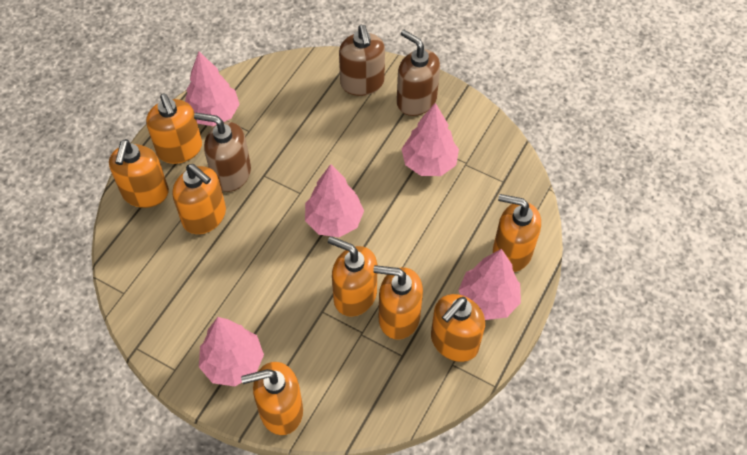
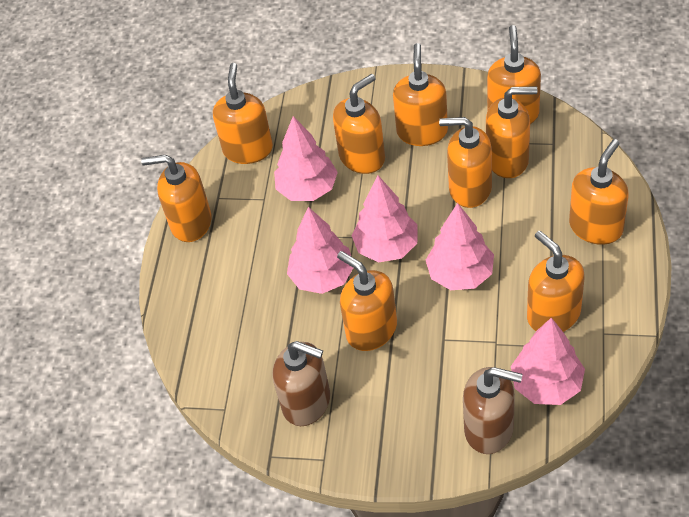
brown soap dispenser: [194,113,251,192] [339,25,385,96] [397,30,440,116] = 3 -> [273,341,330,426] [463,367,523,454] = 2
orange soap dispenser: [109,139,169,208] [146,93,202,164] [172,164,226,234] [241,362,303,435] [328,236,377,317] [373,265,423,340] [431,294,485,362] [493,194,541,272] = 8 -> [141,155,212,242] [213,63,273,164] [333,74,385,174] [337,251,397,351] [393,43,448,146] [439,117,492,208] [486,87,537,178] [487,25,541,124] [527,231,585,332] [569,139,629,245] = 10

